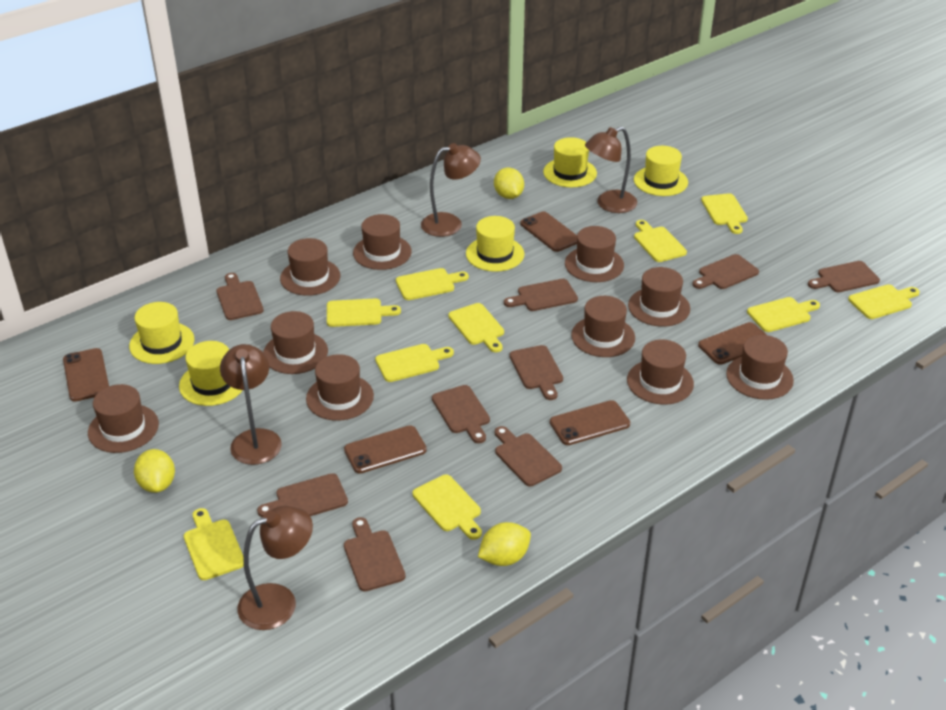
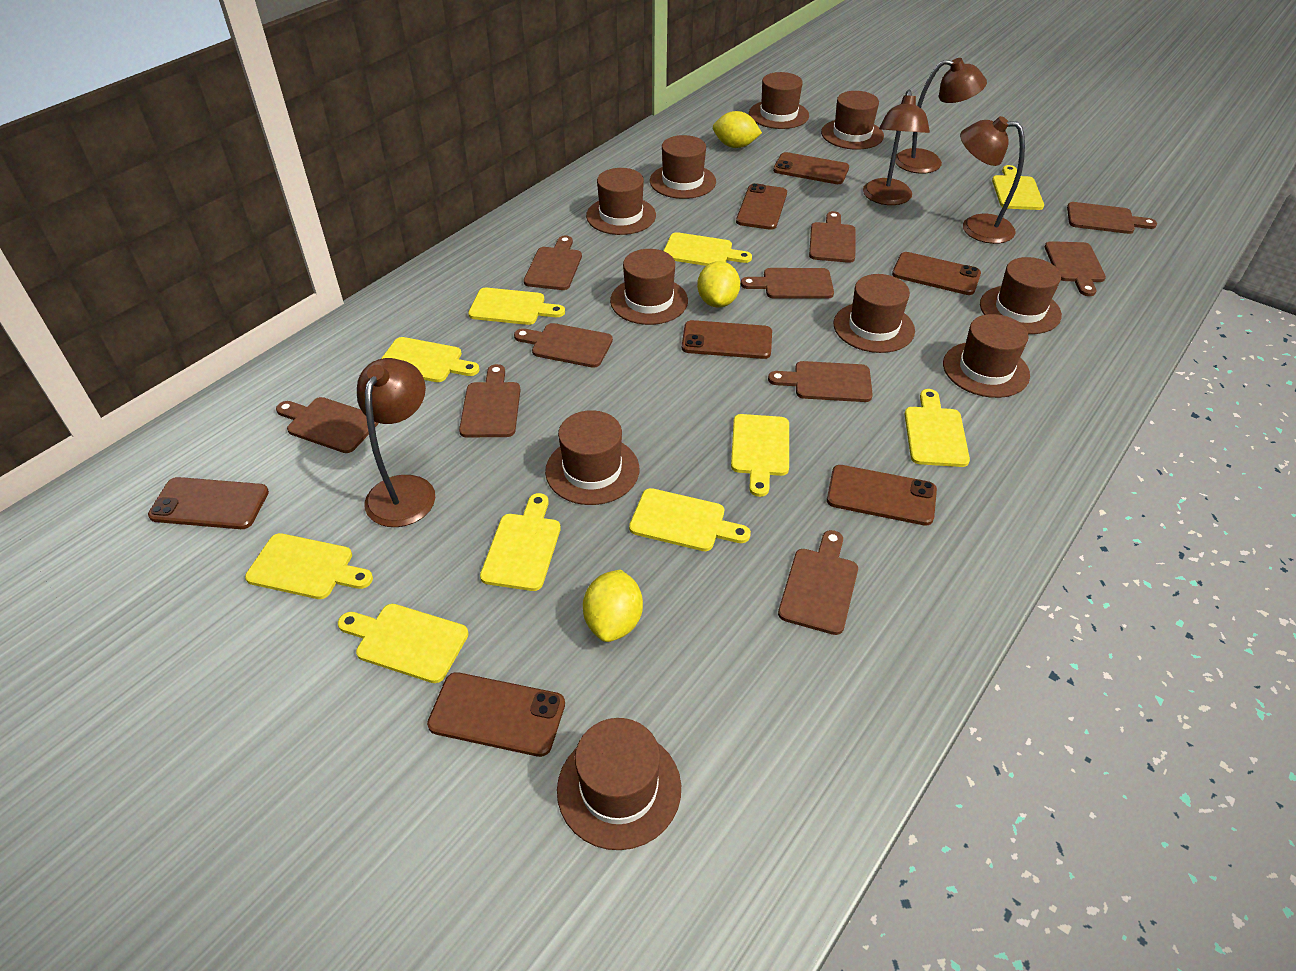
brown cutting board: [216,273,264,320] [257,473,348,517] [344,517,405,592] [432,385,490,443] [495,426,562,486] [504,279,578,311] [509,345,563,400] [692,254,759,289] [808,261,880,292] = 9 -> [276,397,379,453] [459,364,520,437] [514,323,613,368] [524,236,582,290] [741,268,834,299] [768,361,873,402] [778,530,858,635] [809,211,856,263] [1045,241,1106,296] [1067,202,1157,234] = 10
brown phone: [63,348,109,402] [344,425,427,473] [520,211,577,252] [550,400,630,445] [698,322,767,365] = 5 -> [148,477,269,529] [427,672,565,757] [682,320,772,359] [736,183,787,230] [773,152,849,184] [827,465,937,526] [892,252,981,295] = 7
yellow hat: [129,302,194,364] [179,341,243,406] [466,216,524,272] [543,137,597,187] [634,146,688,196] = 5 -> none = 0

